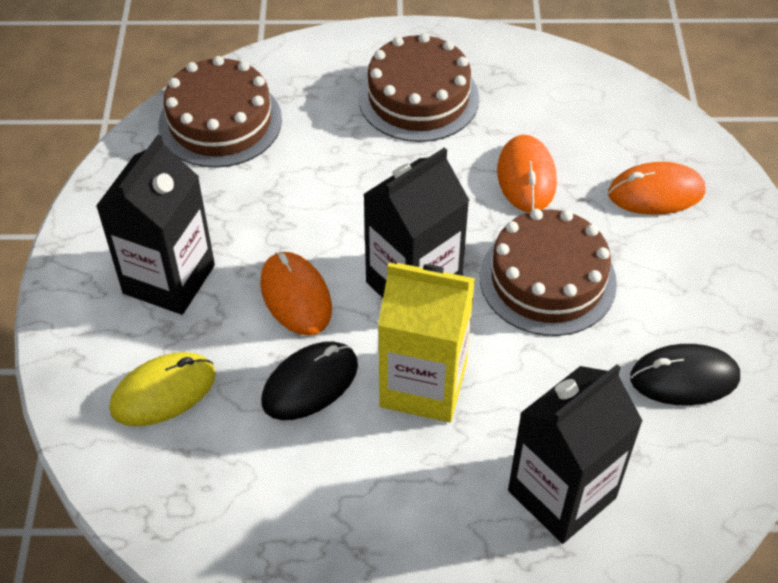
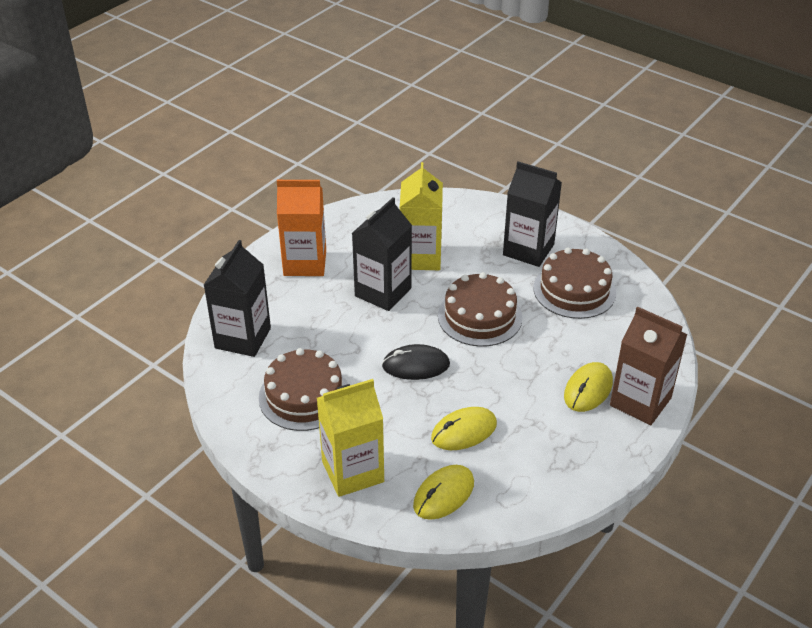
black mouse: [261,341,358,420] [630,344,740,405] = 2 -> [382,344,450,380] = 1
brown carton: none = 0 -> [610,306,688,425] = 1
orange carton: none = 0 -> [277,180,326,276] = 1
orange mouse: [260,252,332,336] [497,135,557,212] [608,162,706,215] = 3 -> none = 0
yellow carton: [378,263,475,423] = 1 -> [317,379,384,497] [400,162,443,270] = 2
yellow mouse: [109,352,216,426] = 1 -> [413,465,474,520] [431,407,497,450] [564,362,613,412] = 3

